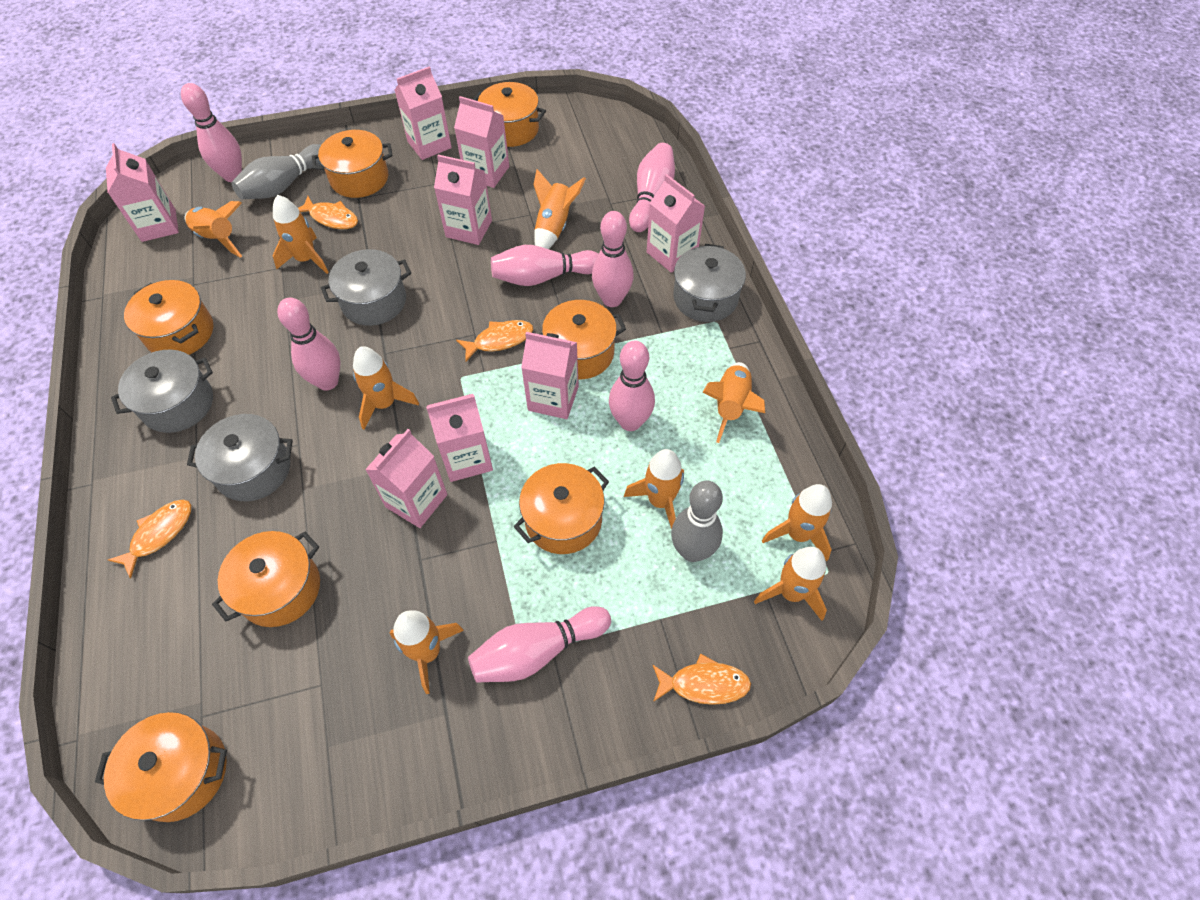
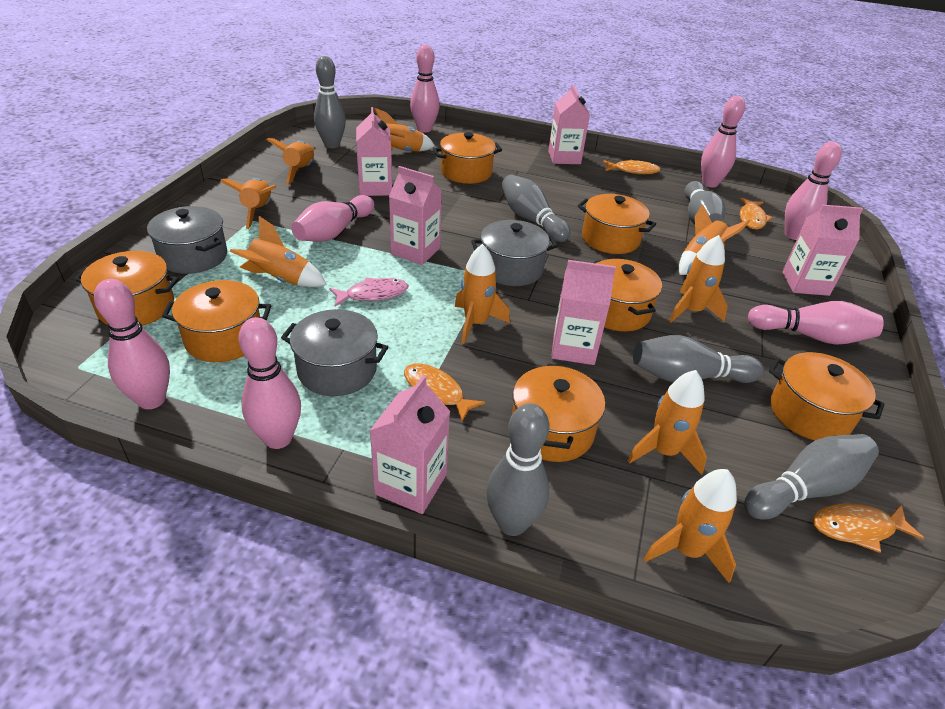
grey bowling pin: [231,144,322,199] [671,481,723,562] = 2 -> [314,56,346,148] [486,403,549,536] [502,175,570,242] [633,335,764,383] [685,181,726,224] [744,434,879,520] = 6
grey pot: [111,350,213,433] [187,414,293,501] [321,249,411,326] [673,244,746,322] = 4 -> [147,206,227,274] [281,309,388,396] [471,220,558,286] = 3
pink carton: [106,143,179,242] [365,429,447,528] [395,66,452,160] [426,394,493,482] [434,155,492,245] [454,96,509,188] [521,332,579,419] [647,174,705,273] = 8 -> [356,107,392,196] [369,375,450,514] [389,166,442,265] [548,84,590,164] [551,260,616,365] [782,205,863,296] = 6
pink fish: none = 0 -> [329,277,408,307] = 1

